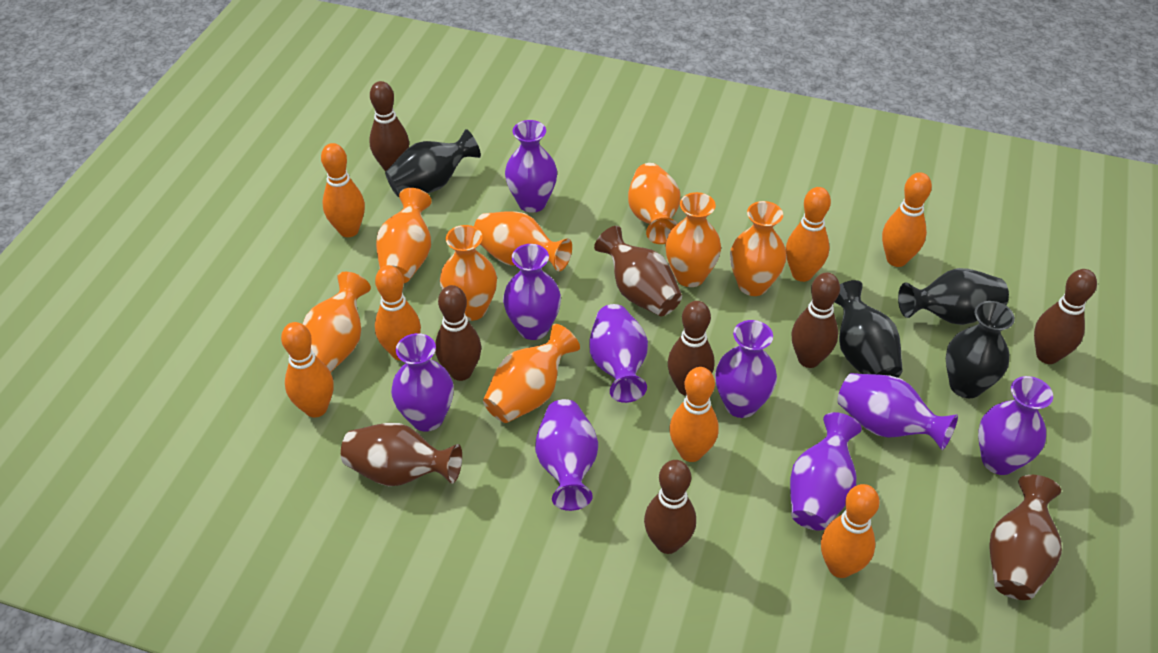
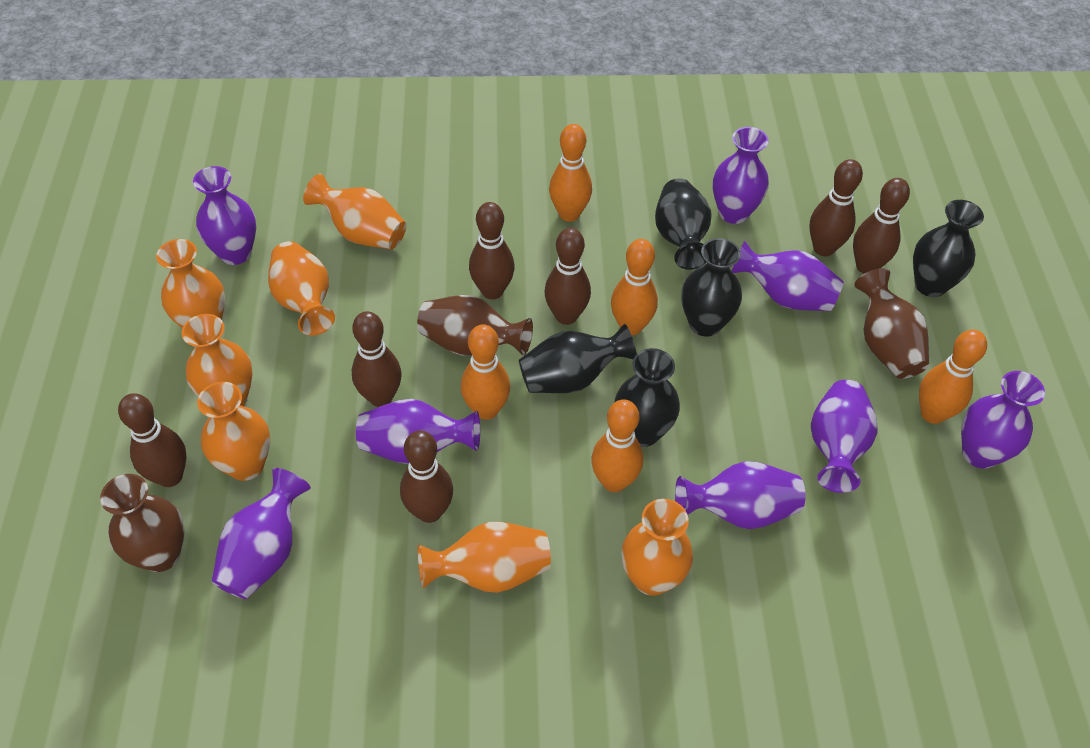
black vase: [385,129,481,197] [834,280,903,378] [898,268,1009,325] [946,301,1015,398] = 4 -> [519,324,637,393] [615,348,680,447] [655,178,712,270] [681,238,742,337] [913,200,984,297] = 5
brown bowling pin: [369,81,409,172] [435,285,481,381] [644,460,696,554] [668,301,714,396] [791,273,840,368] [1034,269,1097,364] = 6 -> [118,393,187,487] [352,311,402,407] [400,431,453,523] [469,202,515,299] [544,228,591,325] [809,159,863,256] [853,178,910,274] = 7
orange bowling pin: [281,322,334,417] [321,143,365,237] [375,265,421,361] [670,367,718,462] [786,187,831,282] [821,484,880,578] [882,172,932,267] = 7 -> [461,324,510,420] [549,124,592,222] [591,400,643,492] [611,239,658,335] [919,330,987,424] = 5
orange vase: [303,272,371,372] [376,188,432,283] [440,225,497,321] [474,211,572,271] [483,324,580,423] [628,163,680,244] [665,192,721,287] [730,201,786,296] = 8 -> [156,239,225,328] [182,314,253,406] [197,382,270,481] [268,241,335,336] [303,174,407,249] [418,522,551,593] [621,499,693,596] = 7
purple vase: [391,333,454,432] [503,244,561,340] [505,120,557,213] [535,399,598,511] [589,304,648,403] [715,320,777,418] [790,412,862,530] [837,373,958,450] [978,376,1053,475] = 9 -> [193,166,256,265] [212,468,311,599] [356,399,480,464] [675,461,805,529] [712,127,769,224] [732,240,844,311] [811,380,878,493] [961,371,1045,469] = 8

